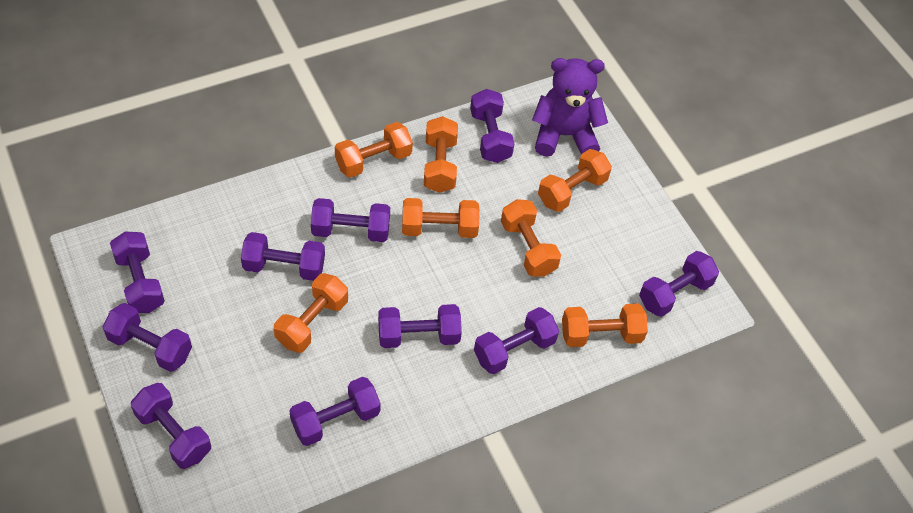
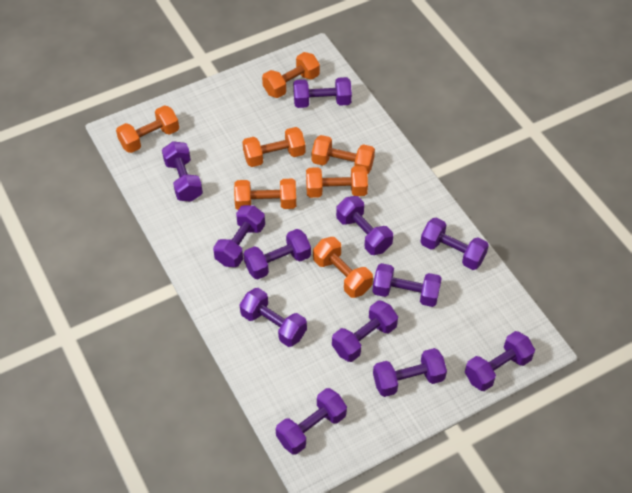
purple dumbbell: [103,303,192,372] [110,231,165,313] [131,383,211,469] [241,232,325,281] [289,377,381,446] [311,198,390,242] [378,304,462,348] [470,89,515,163] [474,307,559,374] [639,251,719,317] = 10 -> [162,141,203,202] [213,205,265,267] [240,288,307,347] [243,229,311,280] [276,388,347,455] [293,77,352,108] [332,300,398,362] [336,196,393,255] [372,263,442,307] [373,348,447,397] [420,218,489,270] [465,331,535,391] = 12
purple teddy bear: [532,58,608,157] = 1 -> none = 0

